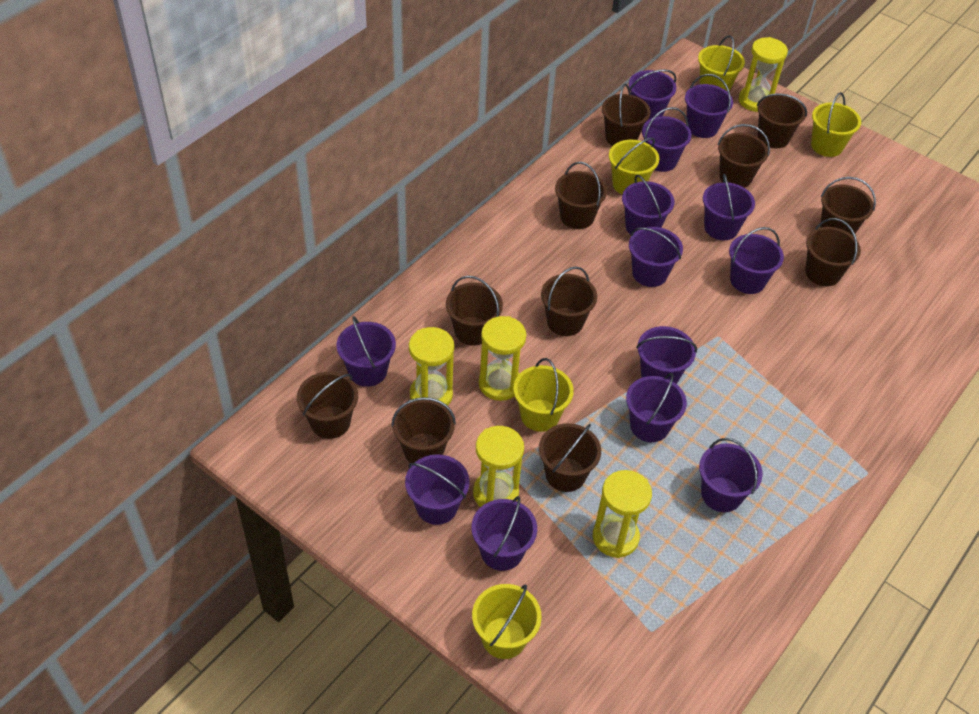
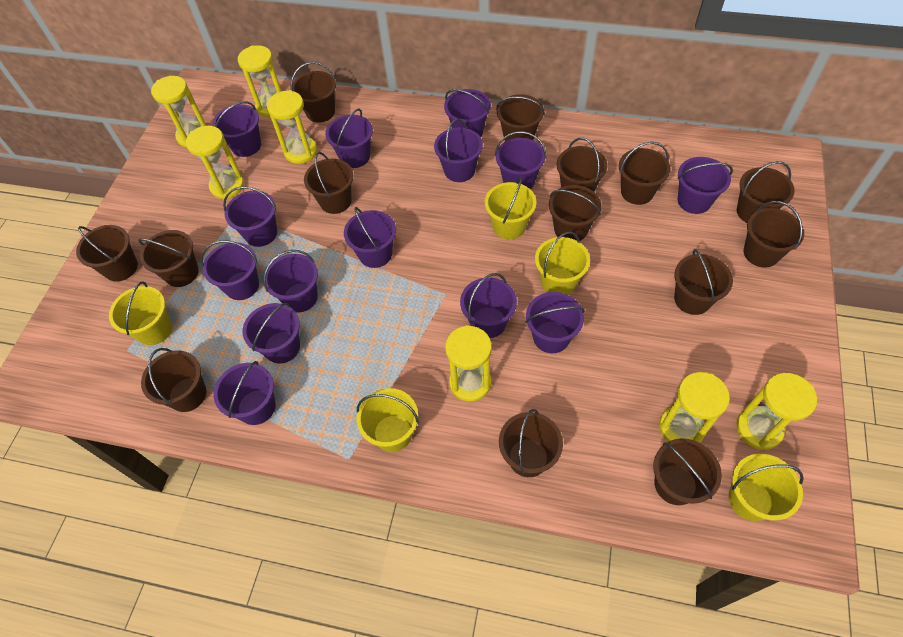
brown bucket: [297,372,358,439] [391,397,456,463] [446,275,503,346] [539,423,601,492] [541,267,597,336] [555,162,607,229] [602,84,651,146] [718,124,770,188] [757,93,807,148] [805,218,861,286] [820,177,876,236] = 11 -> [76,225,138,282] [138,230,199,287] [141,348,207,412] [291,62,336,123] [304,152,353,214] [496,94,545,141] [499,409,563,477] [549,185,602,241] [557,138,607,191] [619,142,671,205] [653,438,722,505] [674,249,733,315] [737,161,795,223] [744,201,804,267] = 14
purple bucket: [336,316,396,387] [405,454,470,525] [472,496,537,571] [622,175,674,235] [626,373,687,442] [629,69,677,123] [629,227,683,287] [636,326,697,384] [642,107,692,172] [685,74,733,138] [699,438,763,512] [703,174,755,240] [729,227,784,294] = 13 -> [201,240,259,300] [212,101,261,157] [213,361,276,425] [223,186,277,247] [243,303,300,364] [263,250,318,313] [325,109,373,168] [344,207,396,268] [434,119,483,182] [444,89,491,137] [460,273,517,338] [495,131,546,190] [525,292,585,353] [677,157,733,214] = 14
yellow hourglass: [409,327,454,406] [473,426,524,507] [479,316,526,401] [593,470,652,558] [739,37,788,112] = 5 -> [151,76,206,147] [186,126,244,199] [238,45,281,117] [267,90,317,164] [445,325,492,402] [659,372,730,443] [736,373,817,450] = 7

